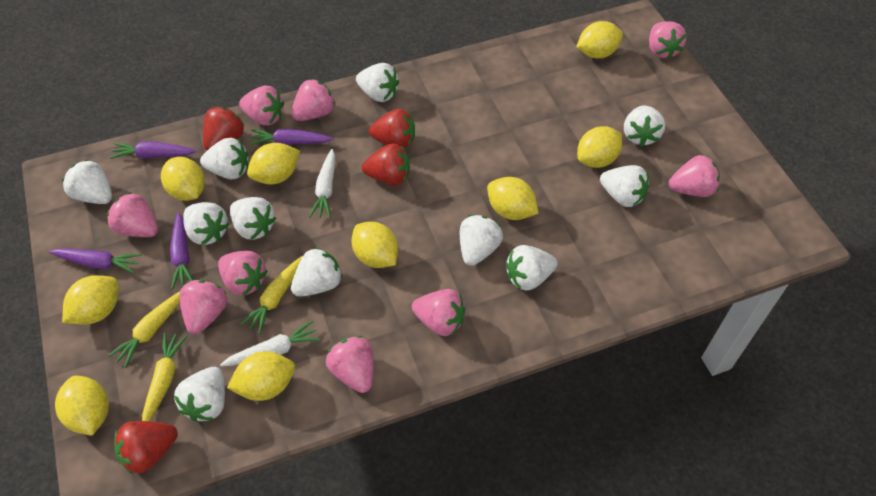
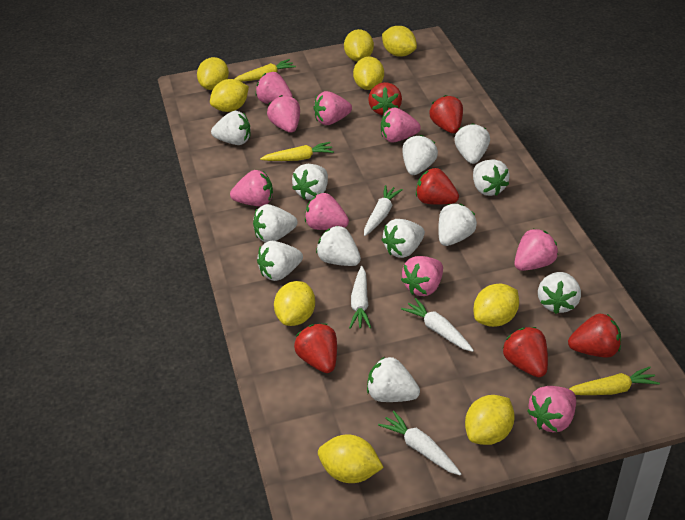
purple carrot: [49,248,142,273] [109,142,197,159] [170,212,193,290] [249,129,333,145] = 4 -> none = 0
red strawberry: [114,421,178,475] [203,107,245,150] [362,144,410,186] [369,109,415,149] = 4 -> [294,324,337,373] [368,82,402,115] [416,168,459,205] [430,95,463,133] [502,327,548,377] [568,314,621,357] = 6
white carrot: [220,321,320,367] [309,149,335,218] = 2 -> [349,266,371,329] [364,185,403,236] [378,411,461,475] [401,298,474,352] = 4
white strawberry: [62,160,112,204] [174,367,225,422] [183,202,229,245] [200,138,248,179] [230,197,276,240] [291,247,343,297] [356,63,399,102] [460,215,503,266] [506,245,558,291] [600,165,649,207] [624,106,665,147] = 11 -> [211,111,250,145] [253,204,298,243] [257,241,303,281] [292,164,328,200] [316,226,361,266] [367,357,420,402] [382,219,425,258] [402,135,438,175] [438,204,477,246] [454,123,490,164] [473,159,510,196] [538,272,581,314] = 12

